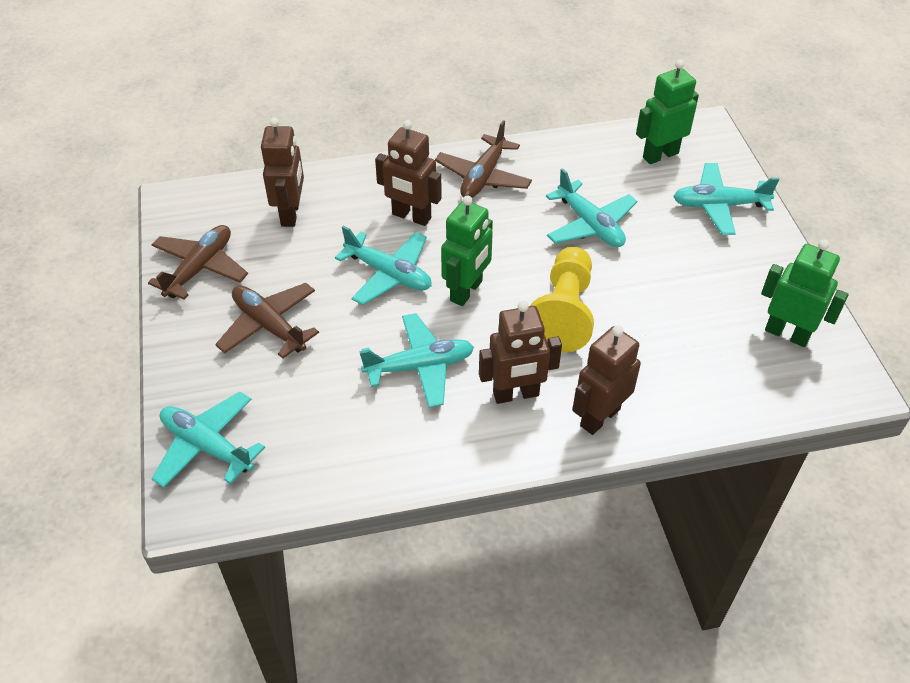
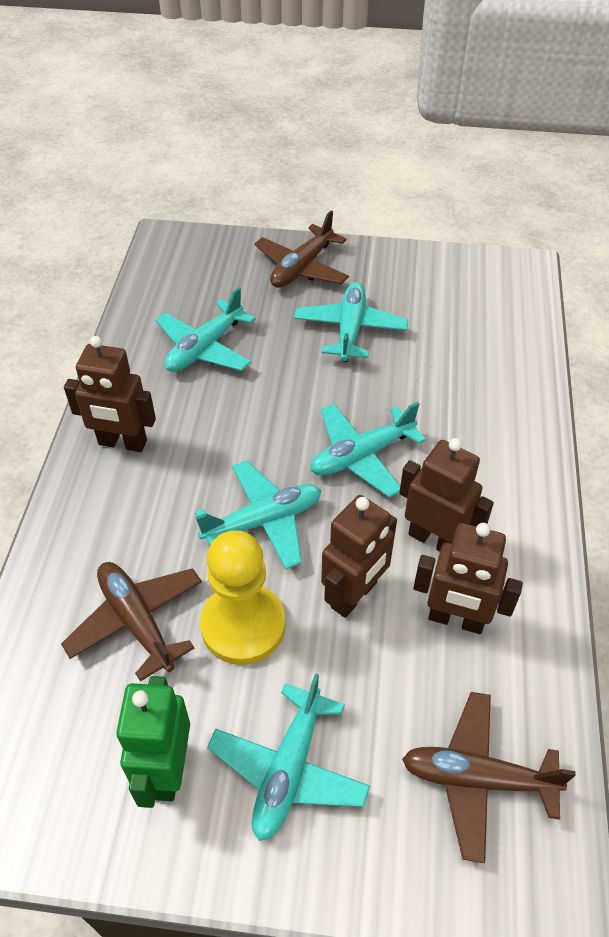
green robot: [441,195,493,306] [636,60,699,164] [761,240,848,347] = 3 -> [116,676,190,808] = 1

